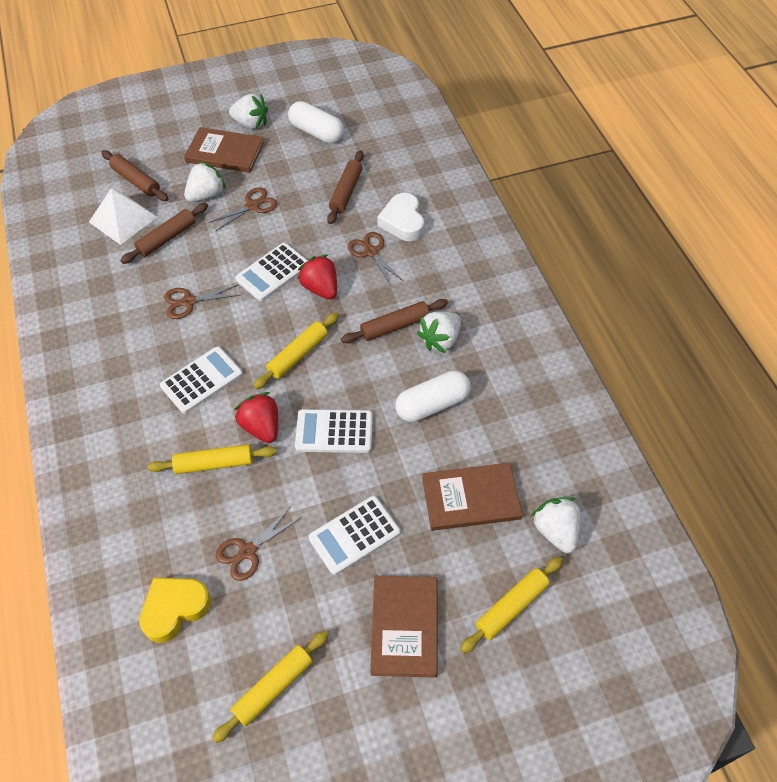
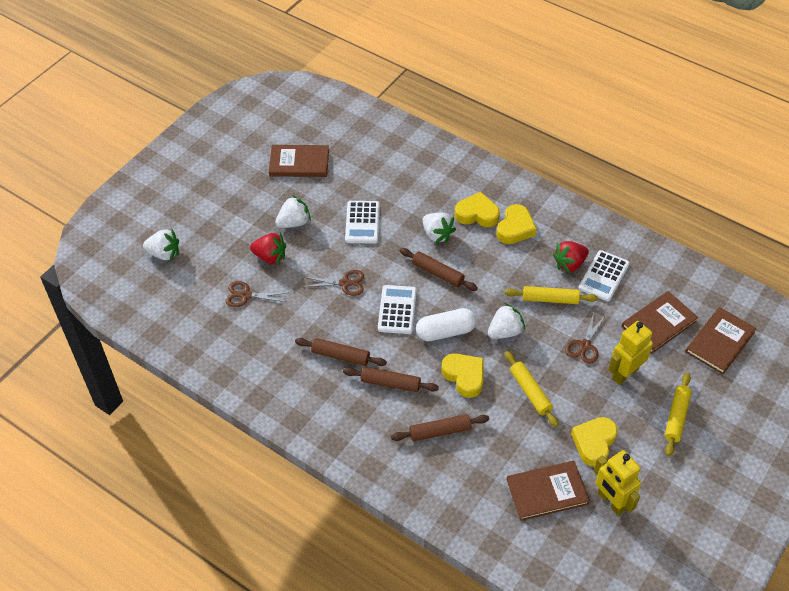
brown book: [184,127,264,173] [370,576,437,678] [422,463,522,531] = 3 -> [269,145,329,177] [506,461,590,521] [622,291,699,354] [685,307,757,374] = 4
brown scissors: [164,284,240,319] [208,187,277,231] [216,506,302,581] [348,232,404,286] = 4 -> [225,281,286,307] [304,270,364,296] [565,313,605,364] = 3
white calculator: [160,346,243,414] [235,243,308,301] [295,409,373,453] [309,496,400,575] = 4 -> [345,201,380,244] [378,285,417,334] [579,250,630,301] = 3
white capsule: [288,101,344,143] [395,370,471,422] = 2 -> [416,308,476,341] = 1
white heart: [377,193,424,241] = 1 -> none = 0
white pyramid: [89,188,157,245] = 1 -> none = 0
yellow heart: [139,577,211,643] = 1 -> [441,353,484,398] [455,192,500,227] [496,204,537,244] [571,417,618,467] = 4
yellow robot: none = 0 -> [594,450,641,515] [608,321,653,385] = 2
yellow rolling pin: [147,444,277,474] [212,631,329,743] [254,312,339,389] [460,557,563,653] = 4 -> [505,286,598,304] [505,351,559,427] [665,373,692,456] = 3

